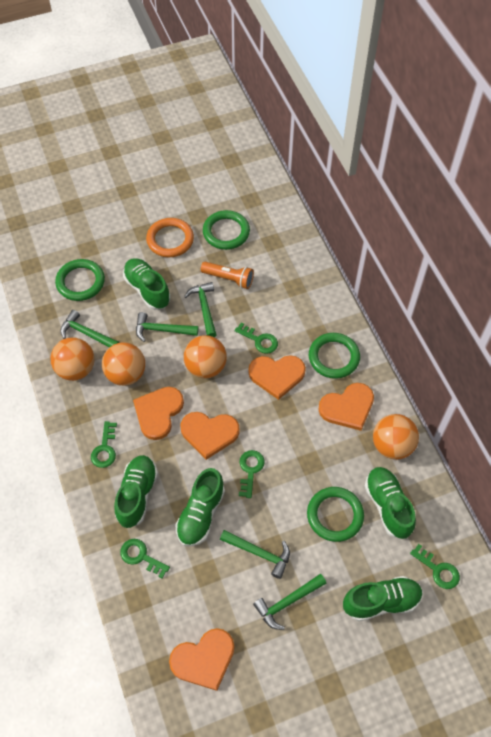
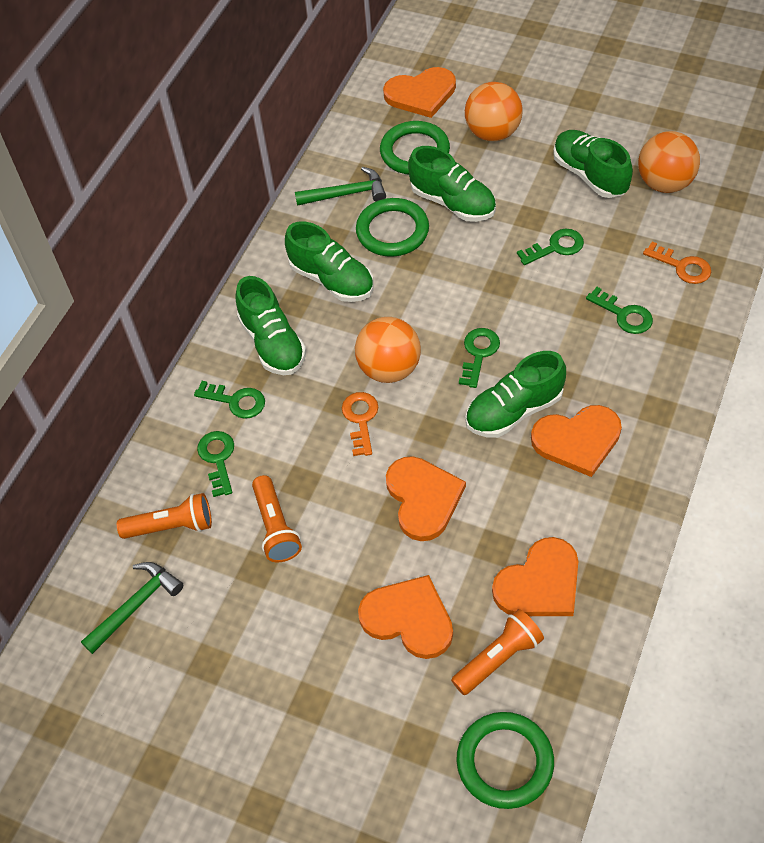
green hammer: [60,310,120,348] [136,312,198,342] [184,282,217,337] [220,530,290,579] [253,574,326,630] = 5 -> [81,562,183,654] [295,167,386,206] = 2
green ring: [55,259,105,301] [203,210,250,250] [307,487,364,542] [309,333,360,379] = 4 -> [356,198,429,257] [380,121,450,174] [456,712,554,809] = 3
orange ball: [51,337,95,381] [102,342,145,386] [184,335,227,378] [373,414,419,460] = 4 -> [355,317,421,383] [465,82,522,141] [638,131,700,193] = 3
orange flashlight: [201,262,254,289] = 1 -> [117,493,212,539] [252,475,302,562] [451,609,544,695] = 3
orange key: none = 0 -> [342,392,378,456] [643,242,711,284] = 2
orange ring: [146,218,194,257] = 1 -> none = 0

